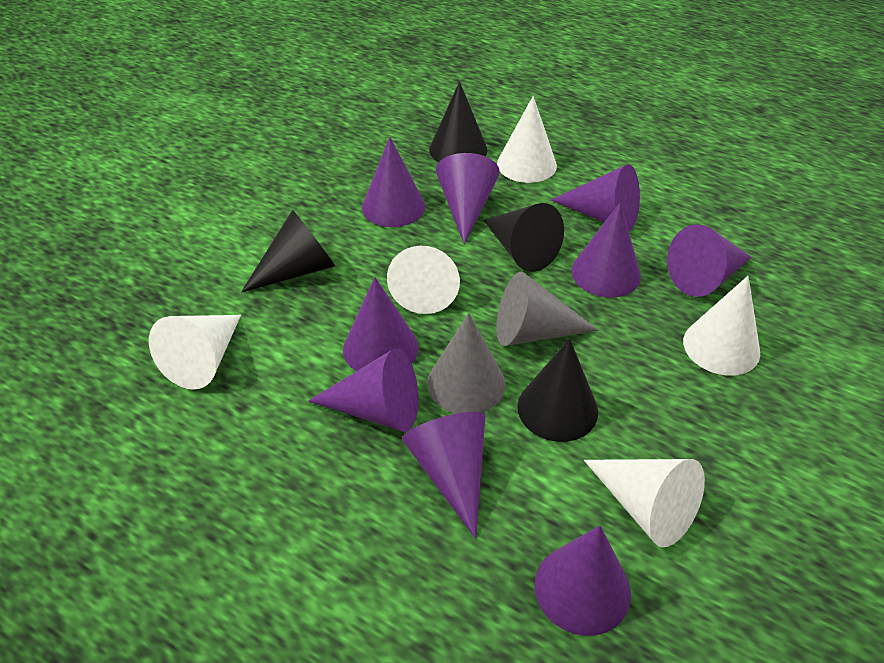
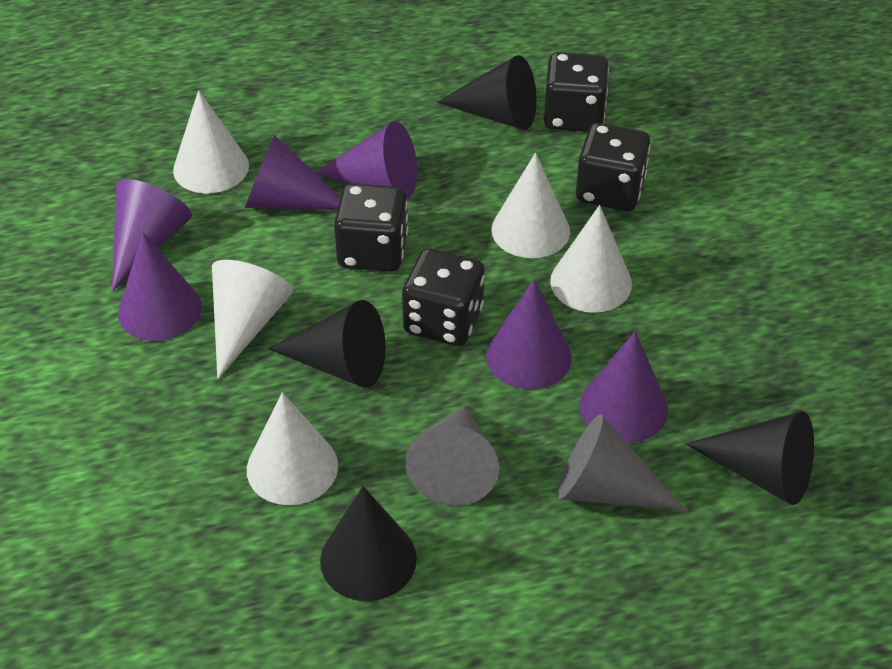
black dice: none = 0 -> [334,184,408,272] [402,248,485,346] [544,52,609,132] [576,123,650,211] = 4
purple cone: [308,348,418,432] [343,277,418,371] [362,137,425,227] [402,412,486,539] [436,153,500,245] [535,526,631,636] [551,164,640,231] [571,202,641,297] [667,224,752,297] = 9 -> [112,179,192,291] [118,233,202,341] [245,135,340,210] [314,121,417,198] [486,280,572,389] [580,331,668,443] = 6

